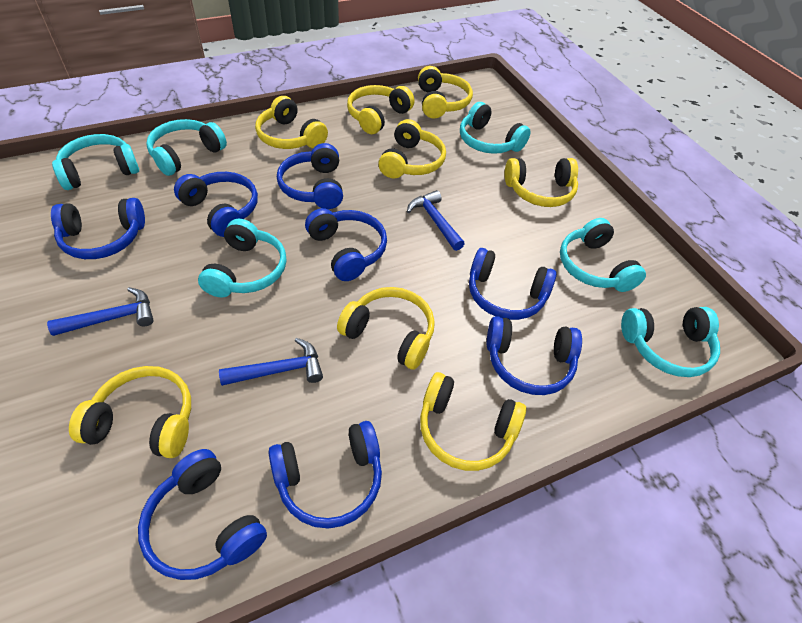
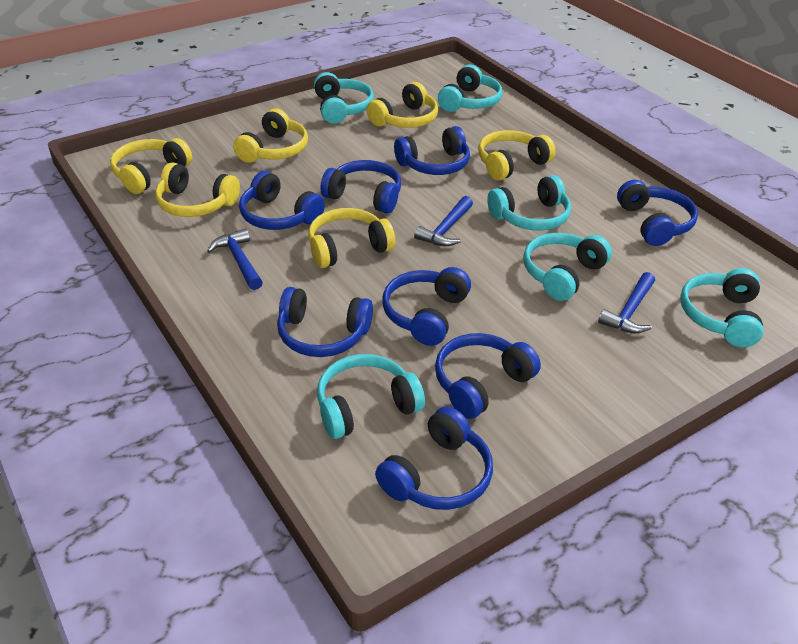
yellow headphones: [69,366,191,458] [255,96,328,149] [337,287,435,370] [347,85,414,134] [378,119,446,178] [418,66,473,119] [420,372,526,471] [505,158,578,207] = 8 -> [110,138,192,194] [155,162,240,217] [233,108,308,163] [308,208,395,268] [367,82,438,128] [478,130,556,181] = 6

